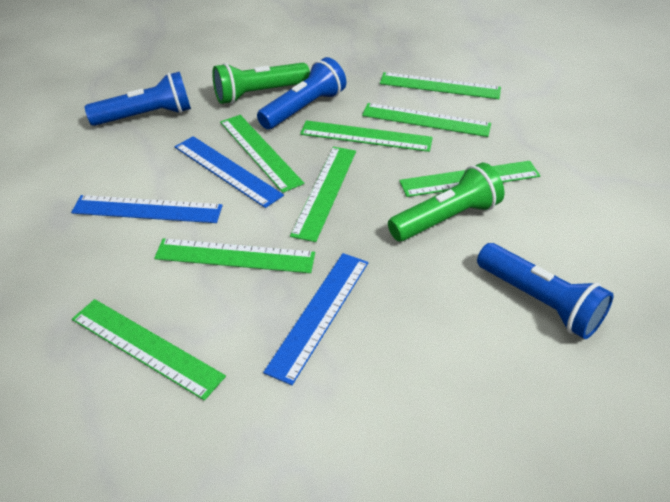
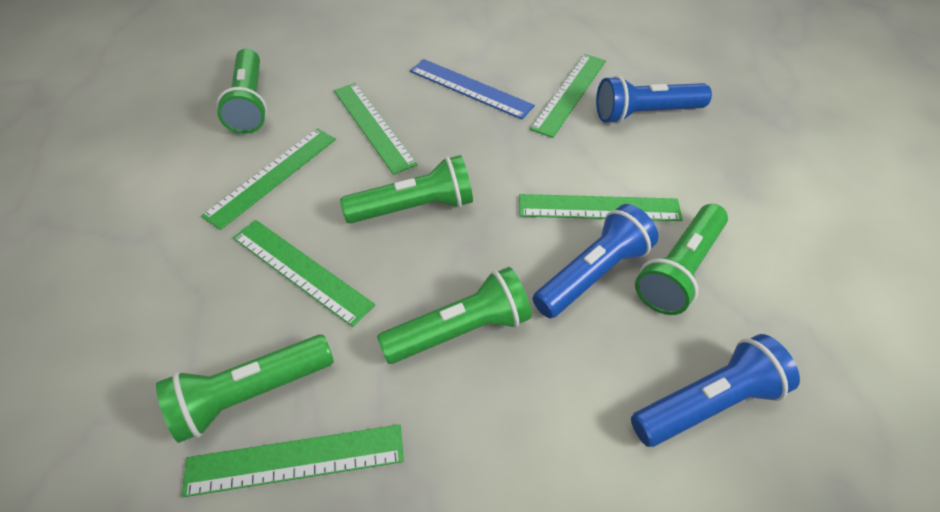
blue ruler: [71,195,223,223] [175,136,284,208] [263,253,368,385] = 3 -> [410,59,535,119] = 1
green flashlight: [212,63,310,104] [388,163,504,241] = 2 -> [156,334,334,443] [216,49,267,134] [340,155,473,223] [377,267,532,364] [635,204,728,315] = 5
green ruler: [72,299,226,401] [154,238,315,273] [220,115,304,193] [290,147,356,242] [300,120,433,152] [362,103,491,137] [380,72,501,99] [399,161,540,197] = 8 -> [182,424,404,497] [201,128,336,230] [233,220,375,327] [334,83,417,175] [519,194,683,221] [530,54,606,138] = 6

